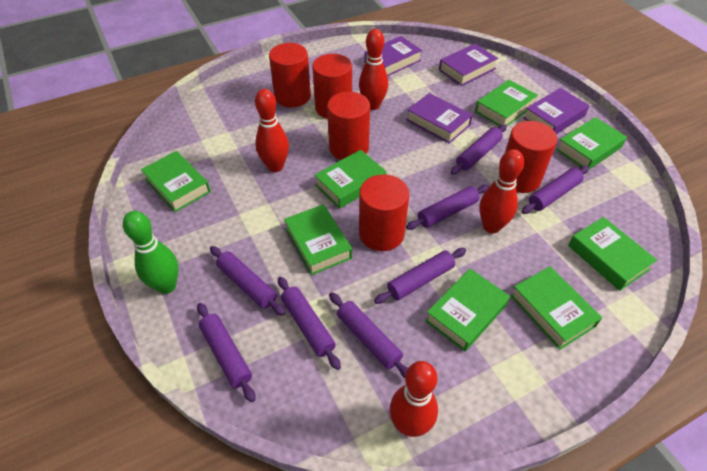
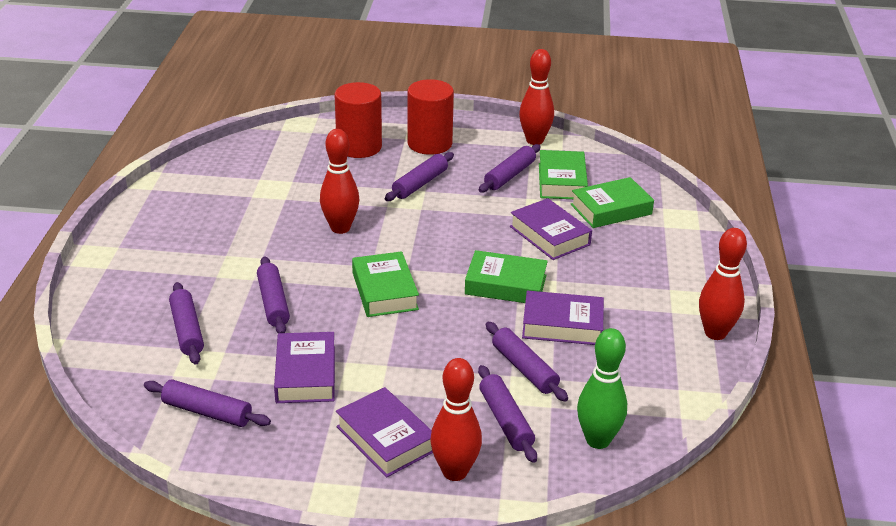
green book: [141,151,211,212] [284,204,352,275] [314,150,386,209] [425,269,510,352] [475,80,538,126] [510,266,602,350] [556,117,627,170] [568,217,657,291] = 8 -> [352,251,419,317] [465,250,548,303] [539,150,588,199] [571,177,654,228] = 4
purple rolling pin: [197,303,255,402] [210,246,285,316] [278,277,341,370] [329,292,408,378] [374,248,466,304] [406,185,489,230] [451,124,507,174] [521,166,589,214] = 8 -> [144,380,271,427] [169,282,204,365] [257,256,290,333] [385,152,454,201] [478,365,537,463] [479,144,541,193] [486,322,568,402] = 7
red cylinder: [269,43,311,107] [312,54,352,119] [327,92,370,160] [359,174,409,251] [505,121,557,193] = 5 -> [334,82,382,158] [407,79,454,155] = 2

